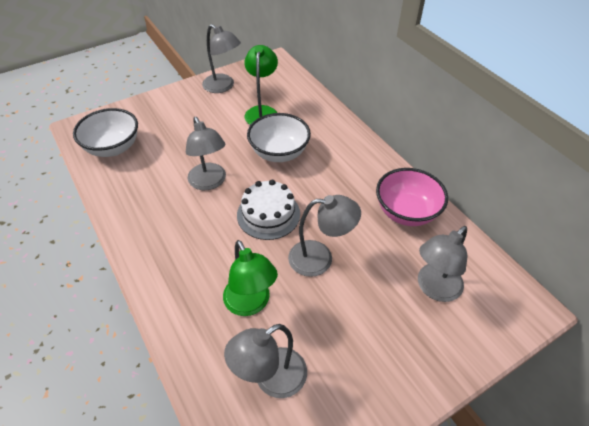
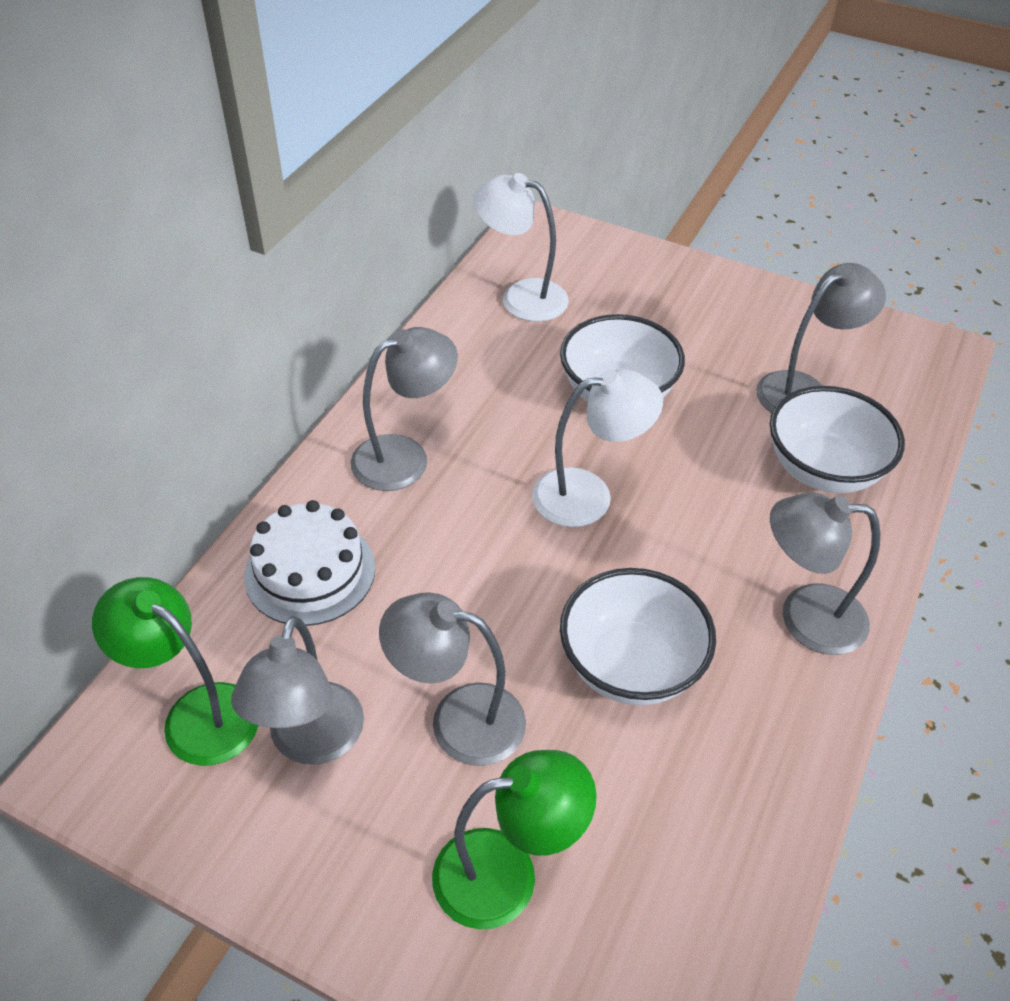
pink bowl: [376,168,448,226] = 1 -> none = 0
white bowl: [73,108,138,157] [247,113,311,162] = 2 -> [560,314,685,401] [560,568,716,705] [770,386,905,493] = 3
white lamp: none = 0 -> [473,173,569,322] [532,369,663,527] = 2

